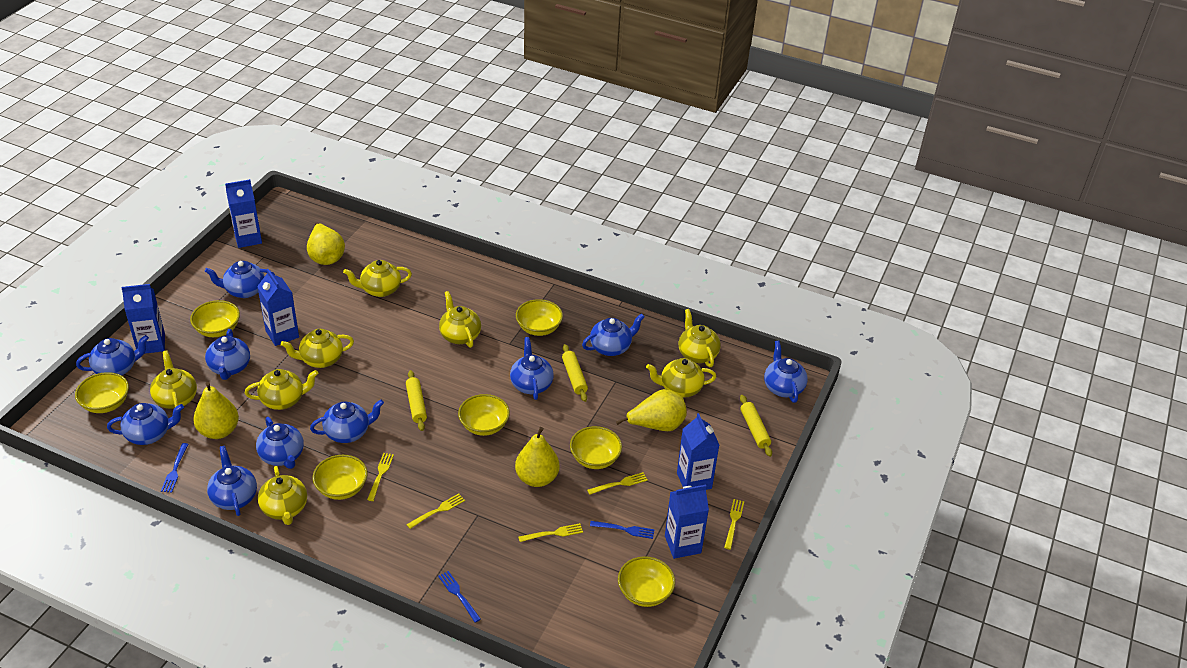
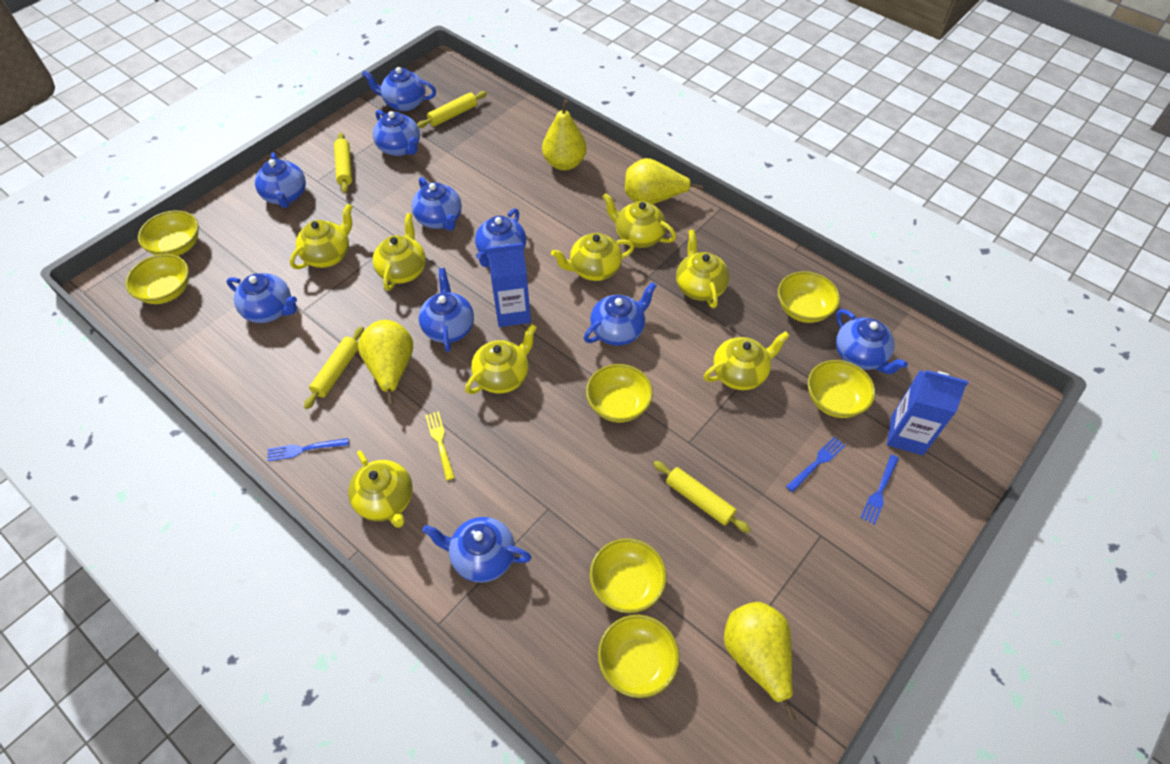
blue carton: [121,284,165,354] [225,179,262,248] [257,269,299,346] [665,485,709,559] [677,413,719,490] = 5 -> [487,243,531,327] [887,370,968,455] = 2
yellow fork: [367,453,394,501] [406,493,465,529] [518,523,583,542] [587,472,648,495] [724,499,744,550] = 5 -> [425,411,455,480] = 1
yellow rolling pin: [406,370,427,431] [562,344,588,402] [740,395,772,457] = 3 -> [304,327,364,409] [334,132,352,193] [417,91,487,128] [653,461,751,533] = 4

